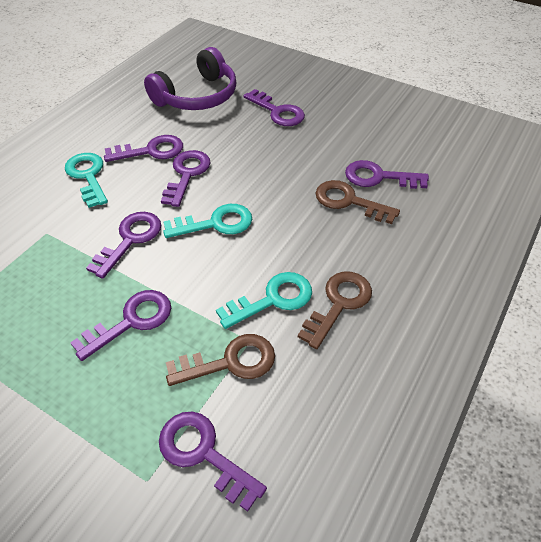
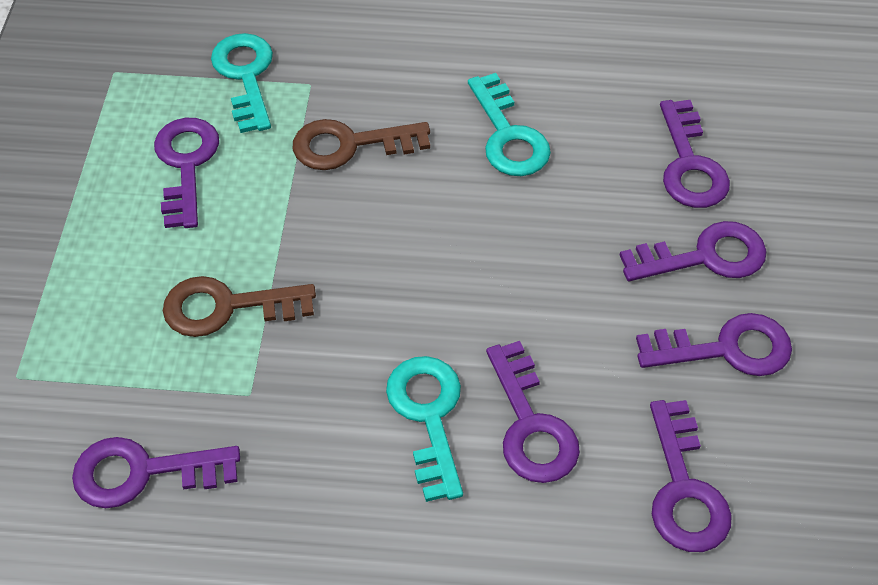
brown key: [166,334,275,386] [298,272,372,349] [316,180,400,224] = 3 -> [163,276,316,337] [292,119,430,170] = 2
purple headphones: [144,47,236,110] = 1 -> none = 0

